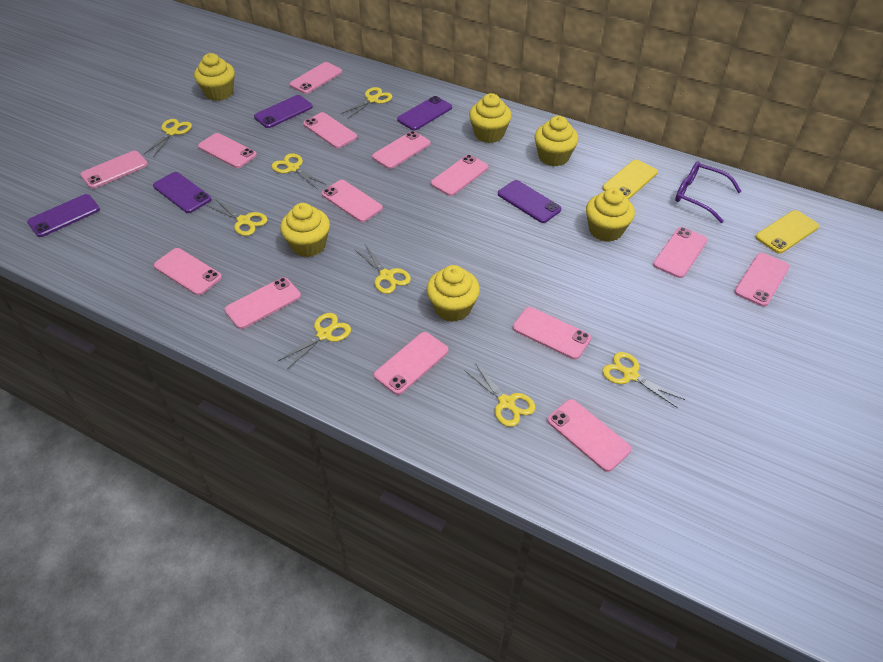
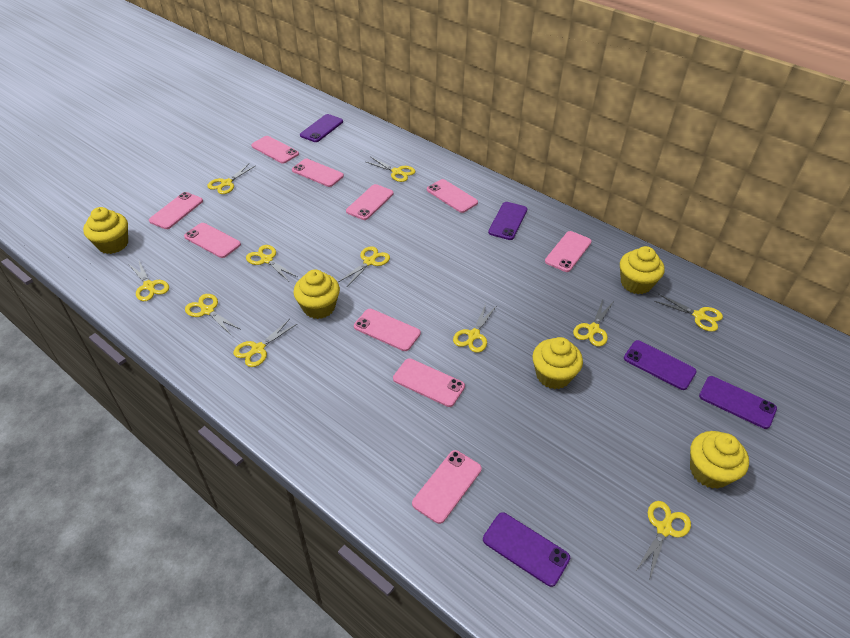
pink phone: [80,151,148,189] [154,248,222,295] [198,133,257,168] [225,277,301,329] [290,62,342,94] [303,112,357,148] [321,180,383,222] [372,131,430,169] [374,332,448,395] [431,155,489,196] [513,307,591,359] [547,399,632,472] [653,227,708,278] [734,253,790,307] = 14 -> [149,192,203,229] [184,223,241,258] [251,136,299,164] [292,159,344,187] [346,184,394,220] [354,309,421,351] [393,358,465,407] [412,450,482,524] [427,179,478,213] [545,231,592,272] = 10
purple glasses: [675,161,741,223] = 1 -> none = 0
yellow cupcake: [194,53,235,101] [280,203,330,257] [427,265,480,322] [469,93,512,143] [535,116,578,167] [586,188,635,242] = 6 -> [83,207,128,254] [293,269,340,319] [532,337,583,389] [620,246,665,294] [690,431,749,489] = 5
yellow phone: [602,159,658,200] [755,210,819,254] = 2 -> none = 0
yellow scissors: [144,119,192,157] [208,199,267,236] [272,153,326,189] [278,313,351,369] [341,87,392,118] [355,244,411,294] [464,362,535,427] [602,352,685,408] = 8 -> [129,259,169,301] [185,294,241,335] [207,164,255,194] [233,319,297,367] [246,245,297,281] [338,246,390,288] [366,157,416,182] [453,304,496,353] [573,299,613,347] [636,501,691,581] [654,294,723,332] = 11

